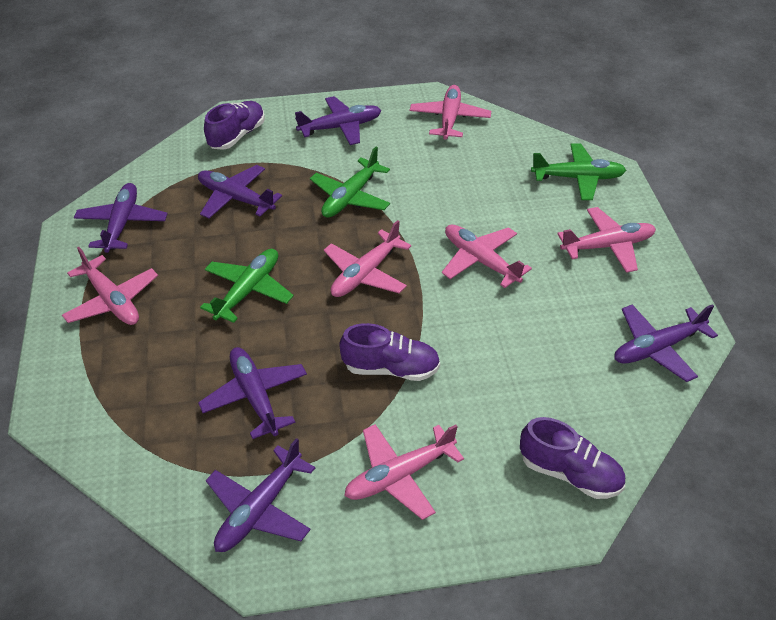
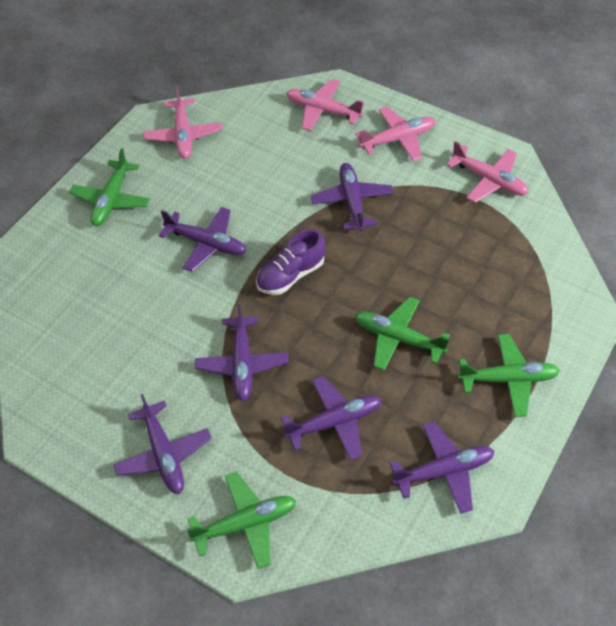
green plane: [200,249,294,323] [310,147,390,218] [531,144,626,200] = 3 -> [69,148,150,226] [186,472,297,569] [355,297,450,371] [458,334,560,417] = 4
pink plane: [62,247,158,325] [324,220,411,297] [344,424,464,520] [410,85,491,140] [442,225,532,288] [557,207,656,273] = 6 -> [143,86,222,159] [286,79,365,131] [355,106,436,161] [447,141,529,203] = 4
purple shoe: [204,101,265,150] [339,323,440,381] [520,417,625,499] = 3 -> [256,229,325,295] = 1

